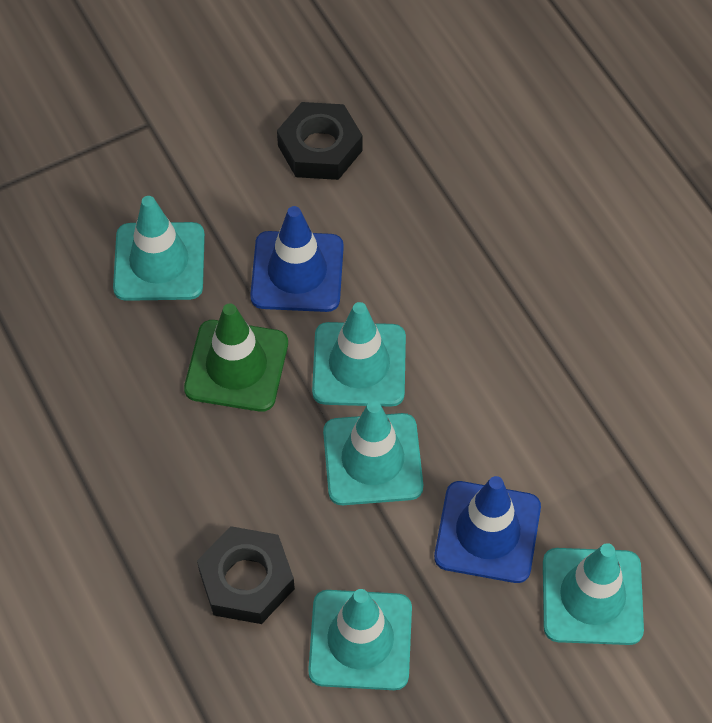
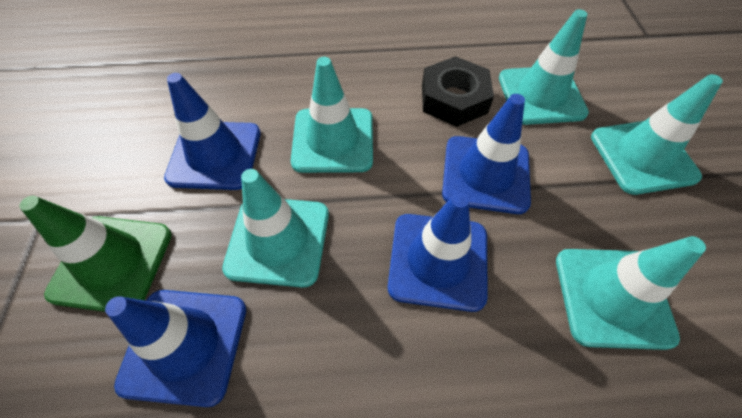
black nut: [197,526,295,624] [277,102,363,180] = 2 -> [422,56,494,127] = 1
blue traffic cone: [250,206,344,312] [434,476,541,583] = 2 -> [105,290,246,407] [164,73,261,190] [388,193,488,312] [442,94,531,214] = 4

